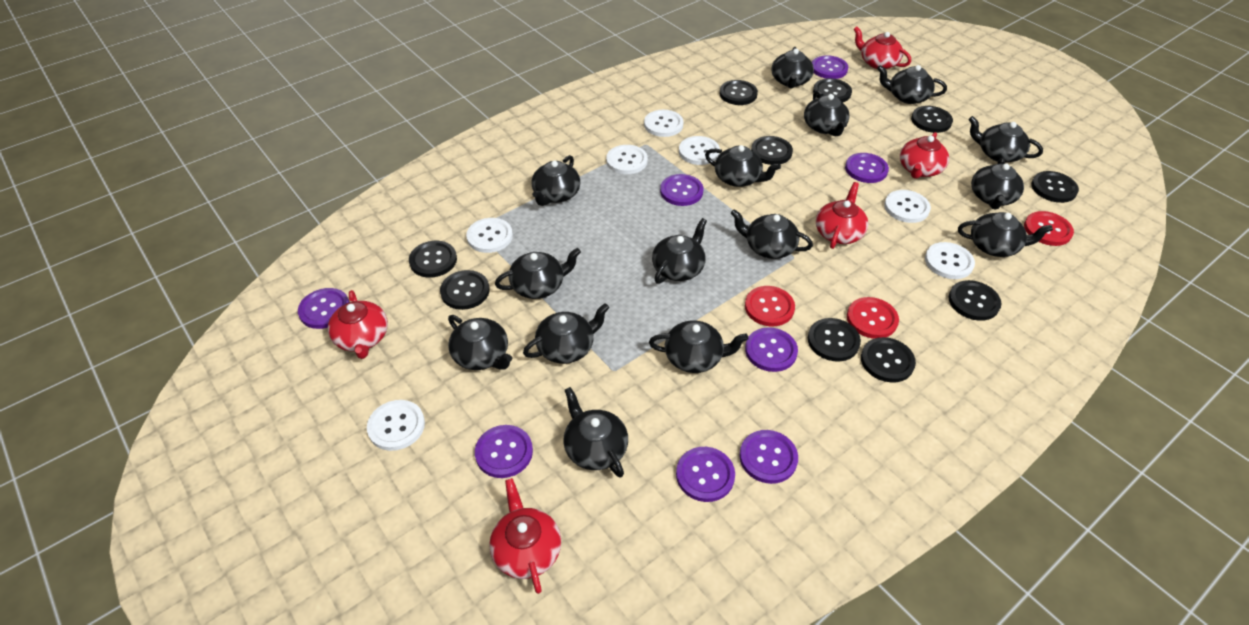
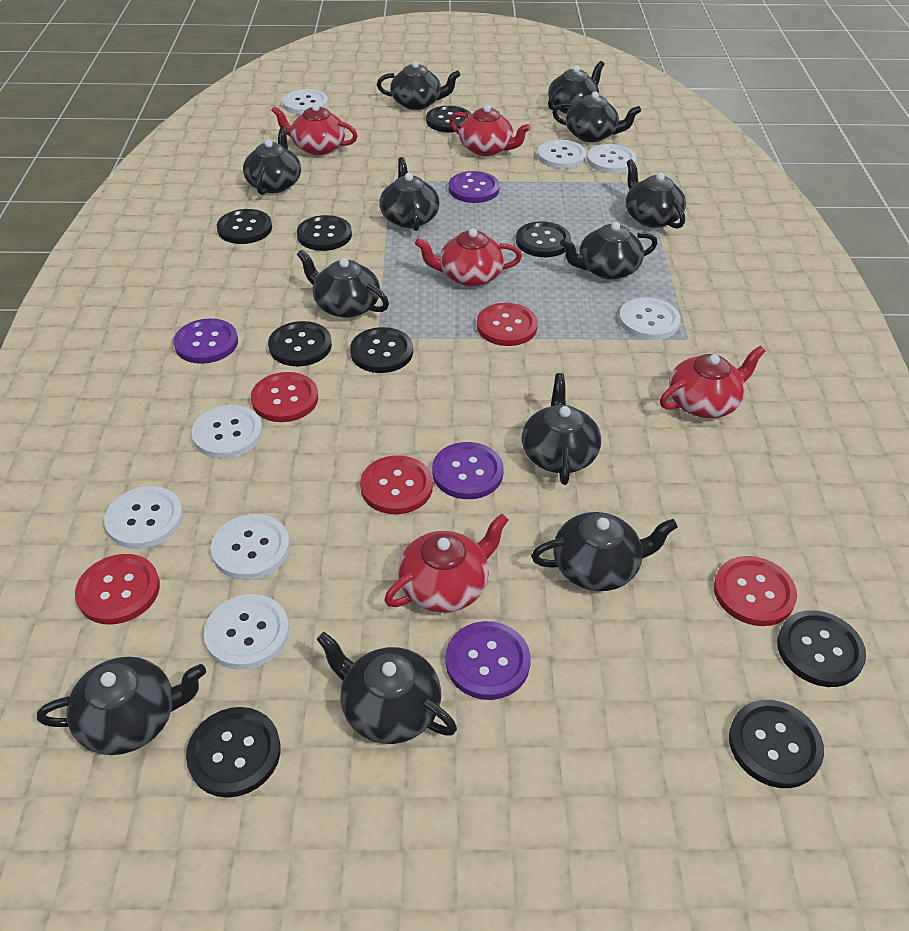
black button: [409,241,457,278] [440,270,490,310] [719,80,758,105] [751,136,793,165] [808,318,861,362] [813,78,852,102] [861,337,916,382] [911,106,953,133] [949,280,1002,321] [1031,171,1079,203] = 10 -> [186,707,281,798] [217,209,272,244] [268,321,332,366] [297,215,352,251] [350,327,413,373] [426,106,472,133] [516,221,571,257] [729,700,824,788] [777,610,866,687] = 9
black teapot: [448,315,512,370] [495,248,581,299] [523,303,609,364] [531,155,580,206] [563,387,628,477] [649,320,748,373] [652,218,707,284] [705,145,781,187] [731,209,813,259] [771,47,814,89] [804,90,850,136] [877,65,947,104] [958,212,1053,257] [968,116,1043,163] [971,158,1024,210] = 15 -> [37,657,206,755] [243,126,301,195] [297,250,389,318] [316,632,457,744] [377,61,460,110] [379,157,440,231] [522,373,601,485] [531,512,678,591] [548,61,604,114] [552,91,641,142] [560,222,657,280] [625,159,686,229] = 12
purple button: [298,288,349,329] [475,425,533,478] [660,174,703,206] [676,447,735,502] [739,430,798,484] [745,327,798,372] [812,55,848,79] [845,153,889,183] = 8 -> [173,318,238,364] [432,442,504,499] [446,621,531,700] [449,171,500,203] = 4
red button: [745,286,795,326] [847,297,899,339] [1024,211,1074,246] = 3 -> [75,554,160,624] [251,372,318,422] [360,455,433,514] [477,303,538,346] [714,556,797,626] = 5
white button: [367,400,425,451] [466,218,513,253] [606,145,648,174] [644,110,684,137] [679,136,720,165] [884,190,931,223] [925,242,975,279] = 7 -> [104,486,183,549] [192,405,262,459] [204,594,289,670] [211,514,290,580] [282,89,328,115] [537,140,586,169] [587,144,637,174] [619,297,681,340] = 8

